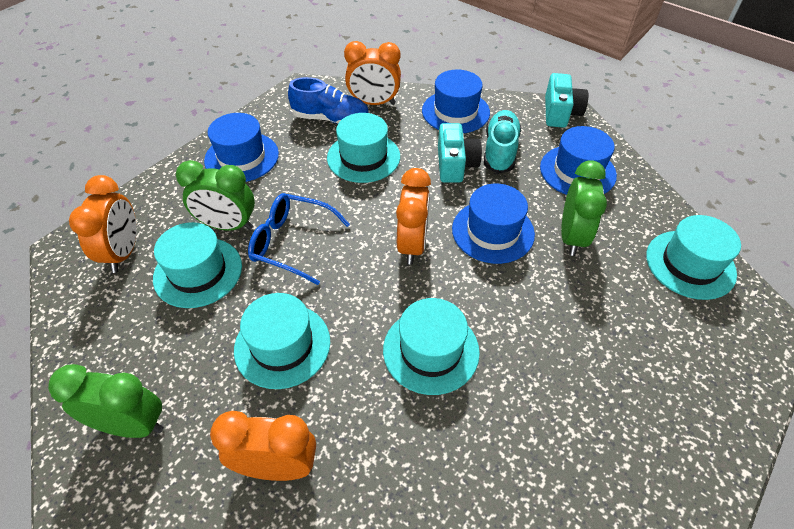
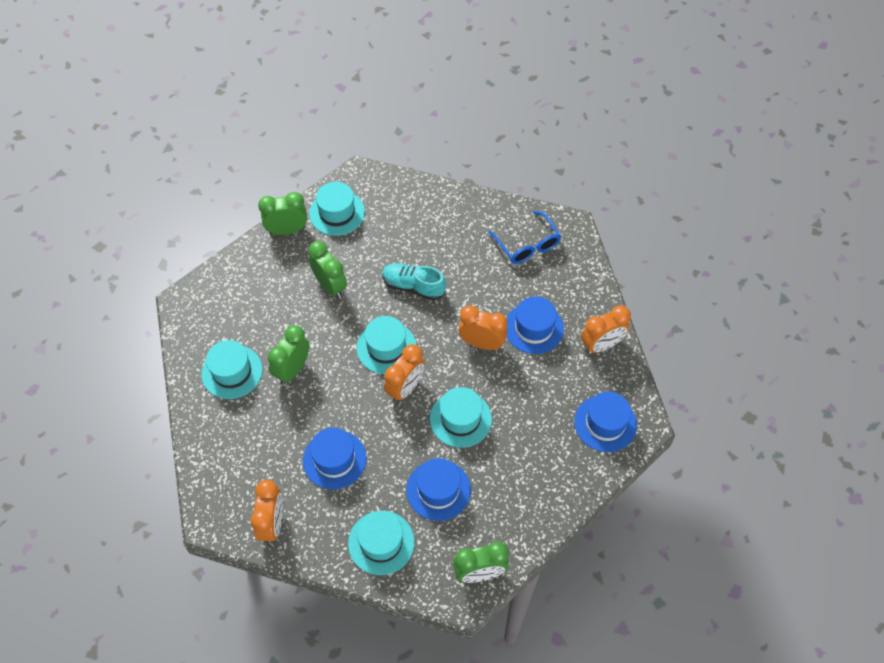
blue shoe: [288,77,369,124] = 1 -> none = 0
green clock: [48,364,164,438] [176,160,255,231] [561,161,607,256] = 3 -> [258,192,307,235] [268,325,310,385] [308,241,347,298] [453,541,509,583] = 4
turquoise camera: [438,123,482,183] [545,73,588,128] = 2 -> none = 0

